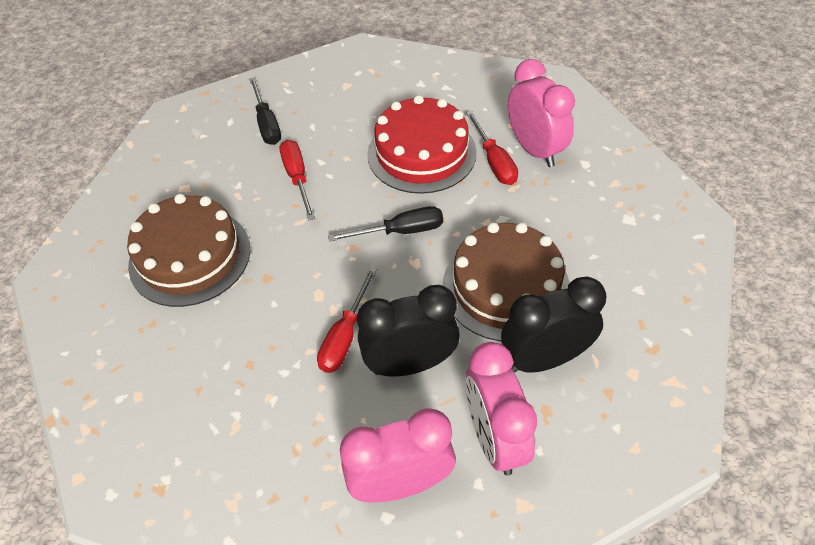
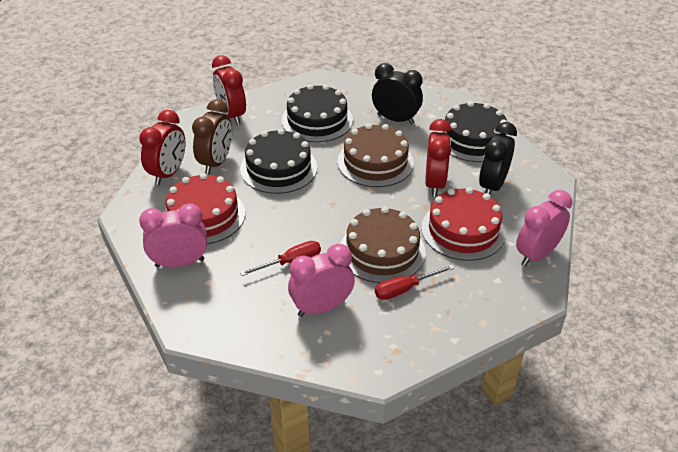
black cake: none = 0 -> [240,129,317,194] [282,84,353,142] [438,101,510,162] = 3
black screwdriver: [249,77,281,145] [328,206,443,242] = 2 -> none = 0
brown clock: none = 0 -> [192,99,232,174] = 1
red cake: [367,95,477,194] = 1 -> [164,173,245,244] [421,187,506,261] = 2
red clock: none = 0 -> [139,110,185,185] [212,55,246,124] [425,119,451,197] = 3
red screwdriver: [280,140,315,220] [317,267,377,373] [466,111,518,185] = 3 -> [240,241,321,276] [375,265,455,300] = 2

